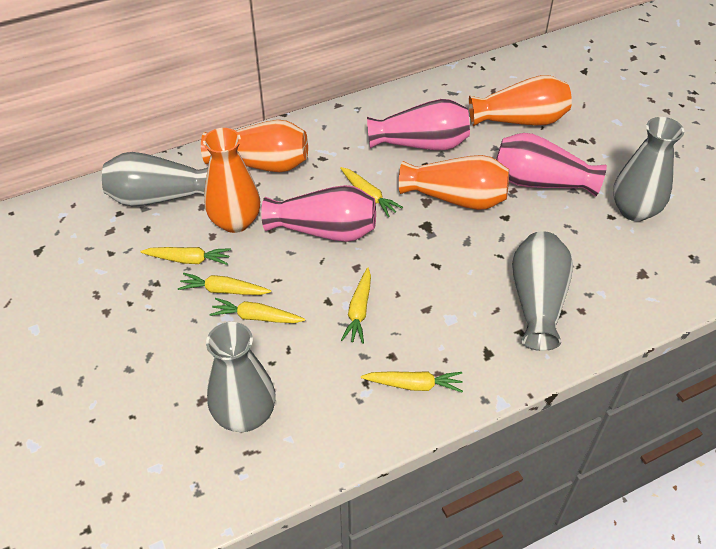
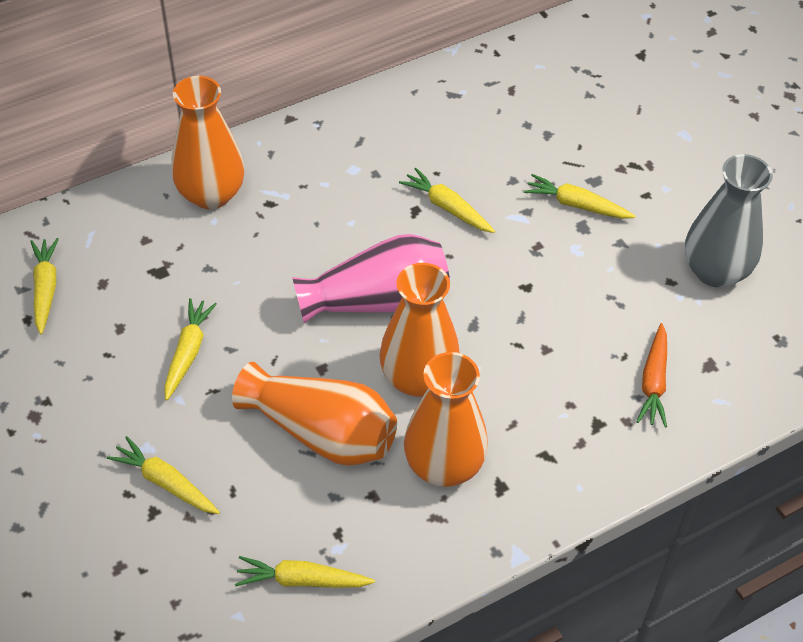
grey vase: [102,152,208,206] [206,322,276,432] [512,231,573,351] [613,117,684,221] = 4 -> [685,154,773,287] = 1
orange carrot: none = 0 -> [637,323,667,427] = 1
pink vase: [261,185,376,242] [367,99,470,150] [496,133,607,197] = 3 -> [292,234,450,323] = 1

